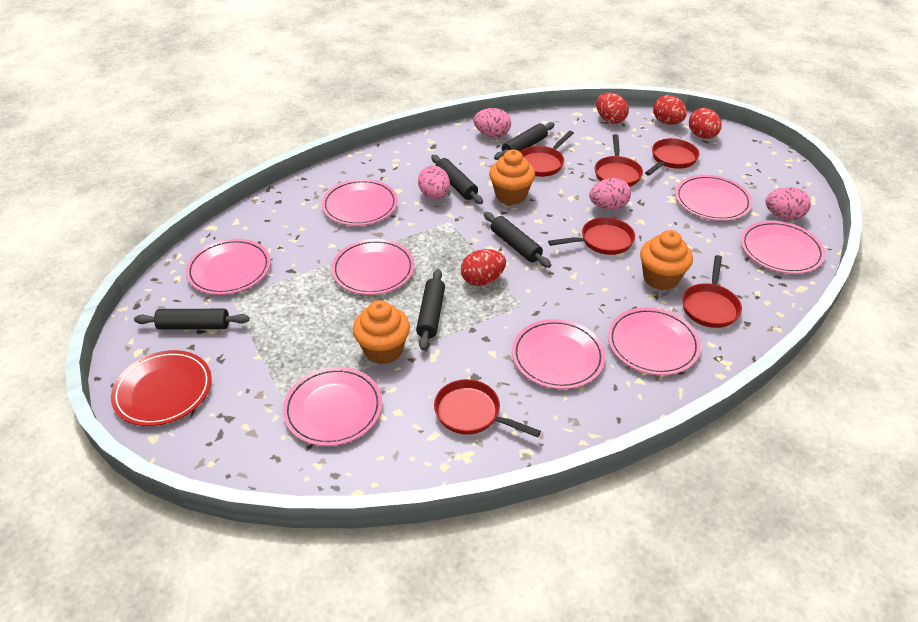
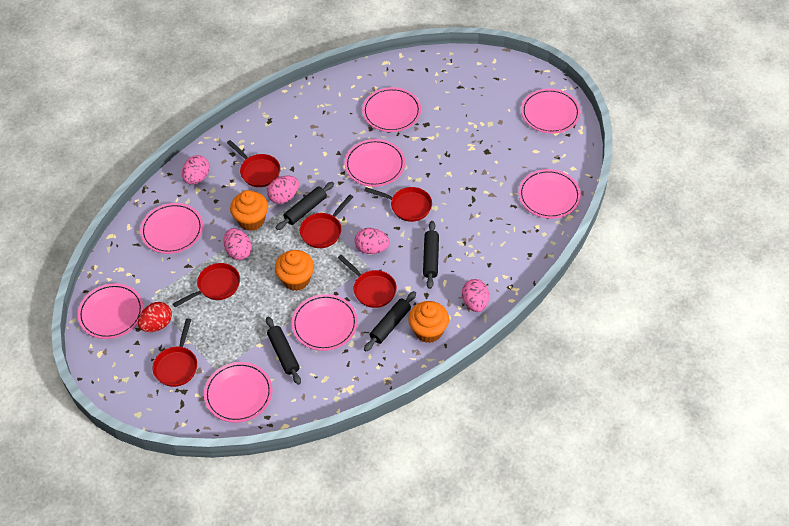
black rolling pin: [134,309,250,330] [416,269,445,350] [431,155,483,204] [484,212,551,268] [494,122,555,160] = 5 -> [266,316,301,385] [276,182,334,230] [364,291,416,351] [423,221,439,289] = 4
pink egg: [418,166,450,200] [474,108,511,138] [589,178,631,210] [765,187,811,220] = 4 -> [182,155,210,184] [224,228,252,260] [267,176,299,204] [355,228,390,254] [462,279,489,312] = 5
red egg: [461,249,506,286] [596,93,629,124] [653,95,687,125] [689,108,722,139] = 4 -> [138,302,172,332] = 1
red plate: [111,350,212,426] = 1 -> none = 0

